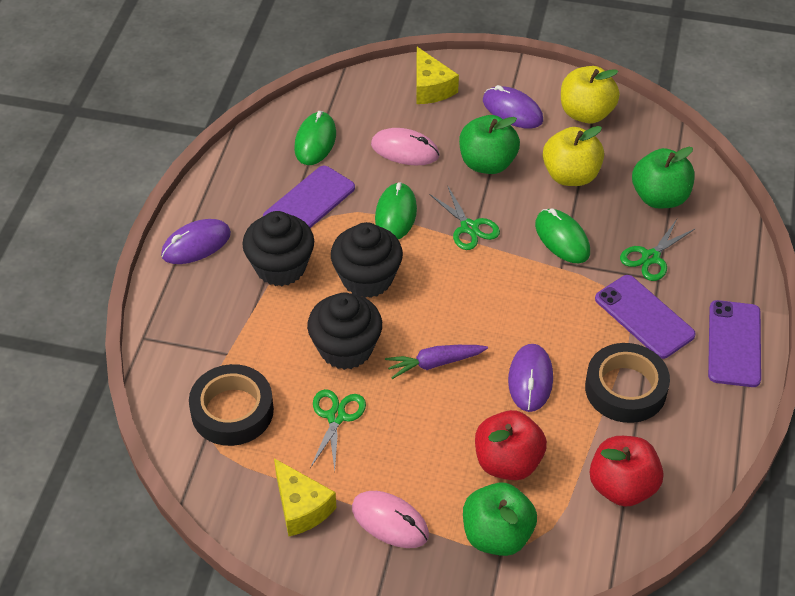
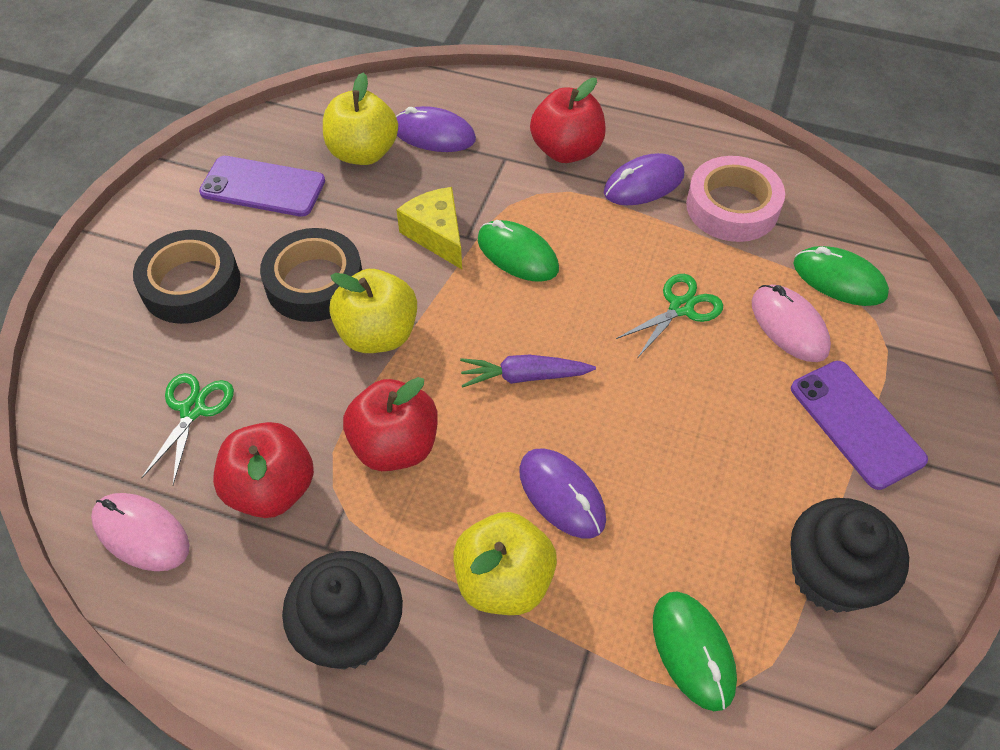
black cupcake: [242,211,314,286] [307,293,382,370] [331,222,403,298] = 3 -> [282,551,403,670] [790,498,909,613] = 2
green apple: [459,115,520,174] [463,482,537,556] [632,147,694,208] = 3 -> none = 0
green scissors: [310,389,366,471] [429,185,500,250] [620,219,696,281] = 3 -> [142,373,234,485] [616,274,723,357] = 2
pink tape: none = 0 -> [686,156,785,242] = 1
purple phone: [263,166,355,228] [595,275,696,359] [708,300,761,387] = 3 -> [199,156,325,217] [791,361,928,490] = 2
red apple: [475,410,547,480] [589,436,663,507] = 2 -> [213,422,314,518] [343,377,438,471] [530,78,606,163] = 3
yellow apple: [543,126,604,186] [561,66,620,124] = 2 -> [323,72,398,165] [329,269,417,353] [453,512,557,615] = 3
yellow cheese: [274,458,337,536] [416,47,459,104] = 2 -> [397,187,462,269] = 1

